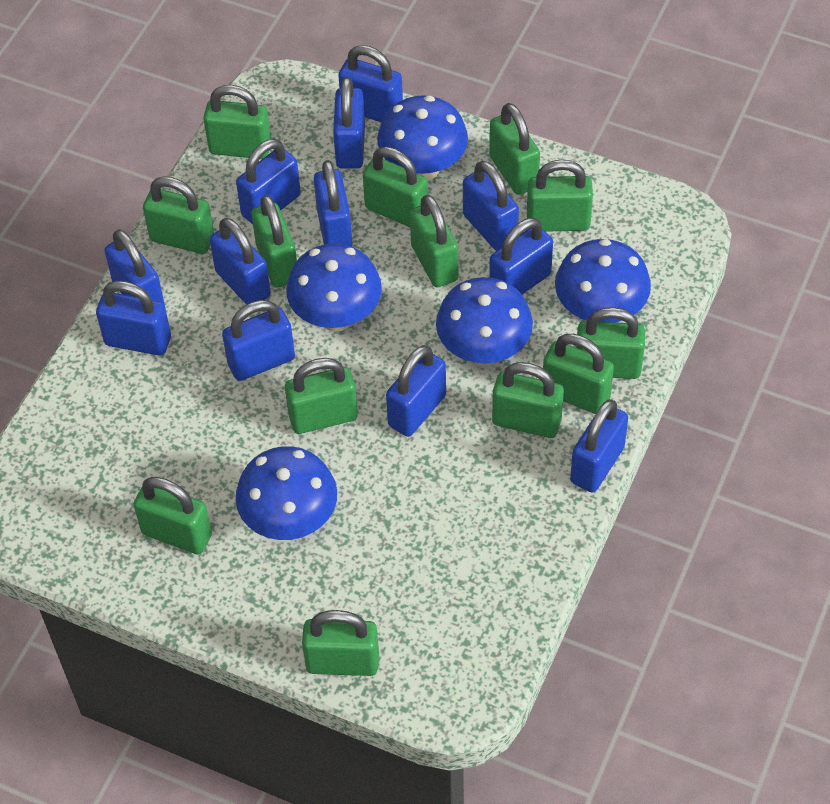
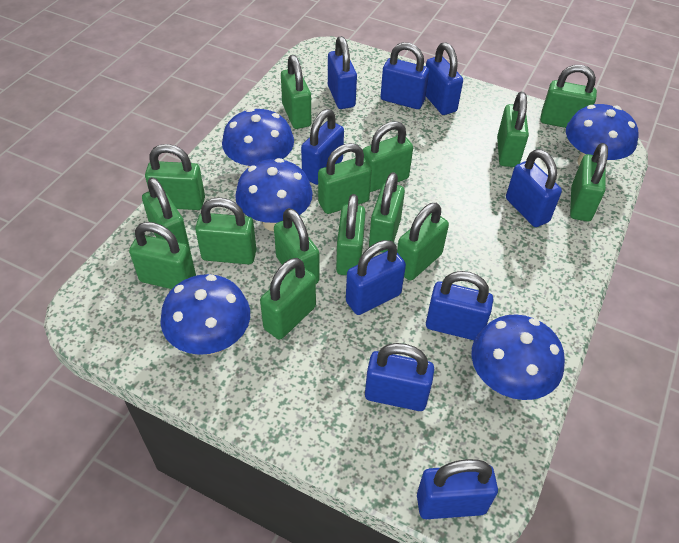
blue padlock: [96,281,171,356] [104,229,165,305] [210,218,271,305] [222,300,295,381] [236,139,301,224] [314,160,352,246] [333,77,365,169] [338,45,403,122] [386,345,446,437] [463,161,519,251] [489,218,553,294] [570,399,628,493] = 12 -> [301,109,344,185] [328,36,357,109] [346,240,406,315] [365,343,434,411] [380,42,429,109] [417,459,498,519] [426,42,463,115] [426,271,494,340] [506,149,562,227] = 9
green padlock: [133,477,212,555] [143,176,214,254] [203,85,271,159] [251,195,297,288] [285,358,358,434] [302,610,379,676] [363,147,428,227] [410,195,458,287] [489,103,540,195] [492,362,564,438] [527,159,593,232] [543,334,614,414] [576,307,645,379] = 13 -> [129,222,196,289] [142,177,190,247] [145,144,205,210] [195,198,257,264] [260,258,316,339] [274,208,319,284] [281,55,311,129] [318,143,372,214] [336,194,366,275] [363,121,413,192] [369,172,405,253] [397,203,449,281] [497,92,529,167] [540,65,597,128] [570,143,608,221] = 15

